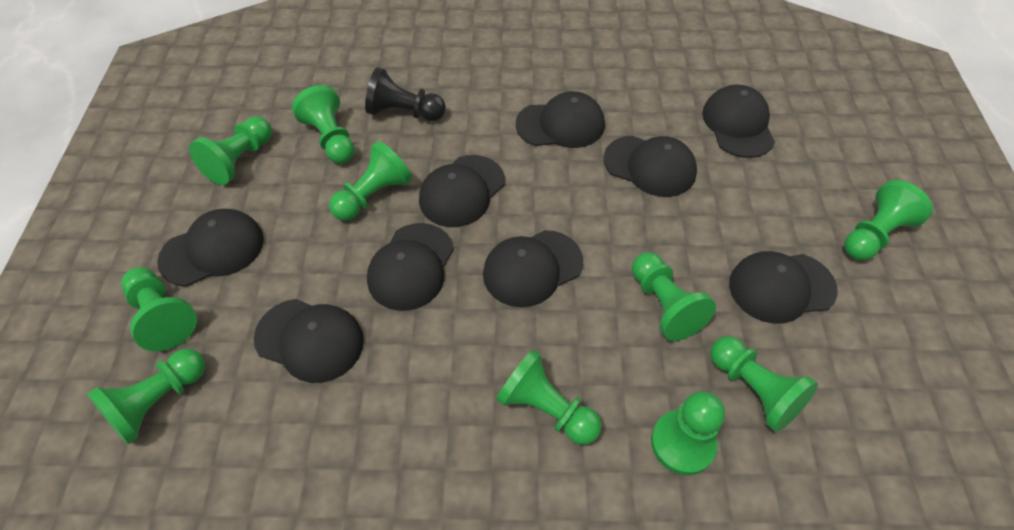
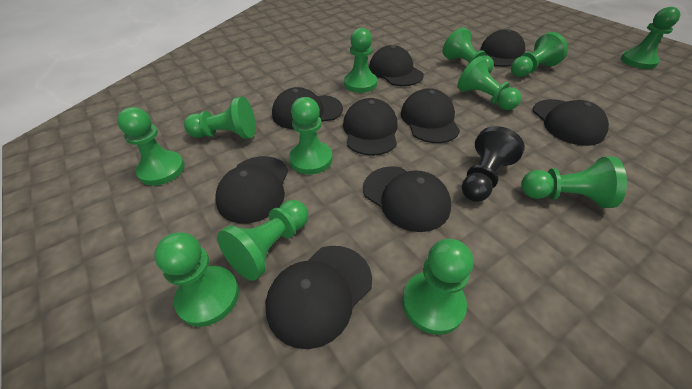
green pawn: [87,349,206,445] [121,267,197,351] [189,116,272,185] [292,85,355,164] [329,141,412,221] [496,349,602,445] [632,252,716,341] [651,391,725,475] [710,336,818,432] [844,180,933,260] = 10 -> [117,107,185,186] [154,233,239,327] [184,97,256,139] [217,200,308,281] [289,97,332,174] [344,28,377,93] [402,239,473,335] [443,27,494,73] [457,56,521,110] [511,32,568,77] [521,156,627,208] [621,7,680,69] = 12

